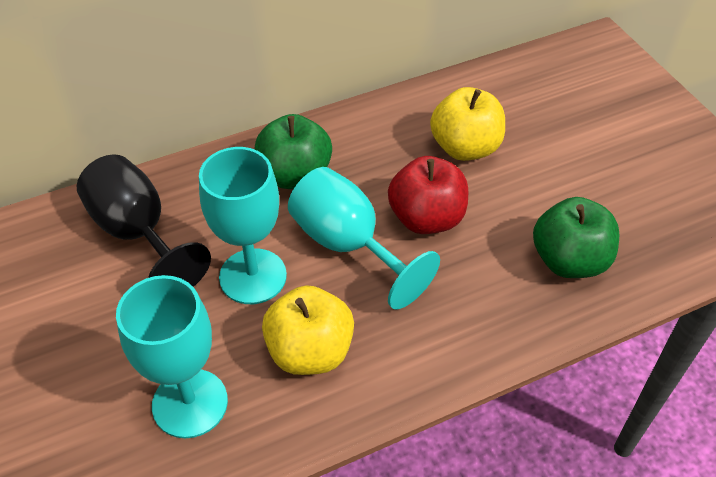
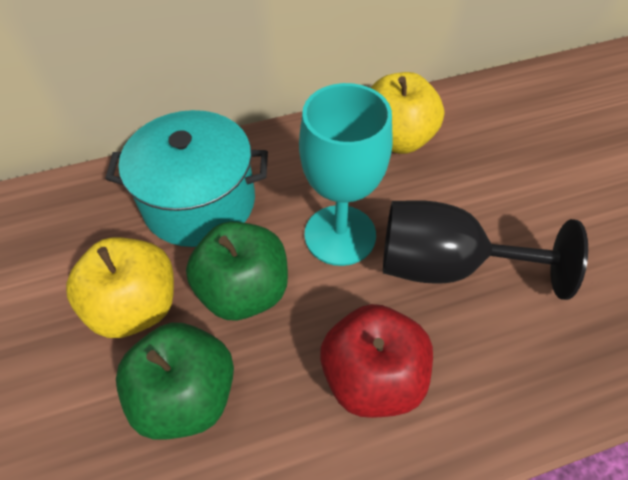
turquoise goblet: [116,275,228,438] [199,147,287,304] [288,167,440,310] = 3 -> [299,83,392,266] = 1
turquoise pot: none = 0 -> [105,110,268,247] = 1

